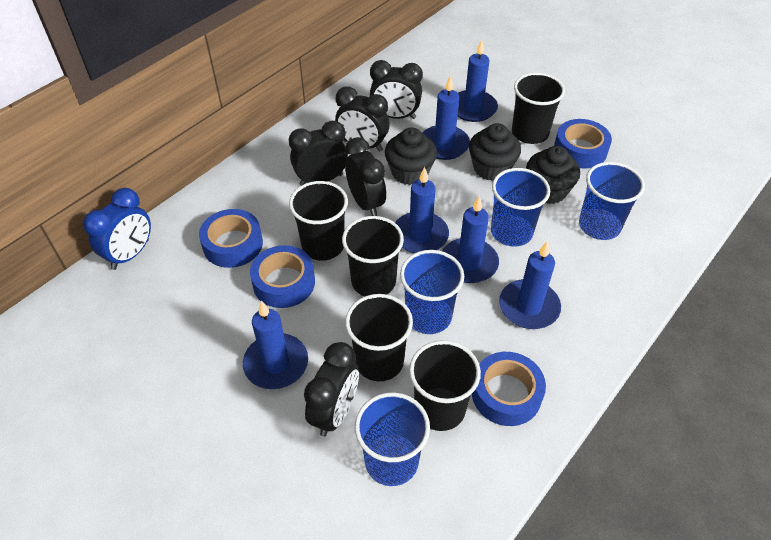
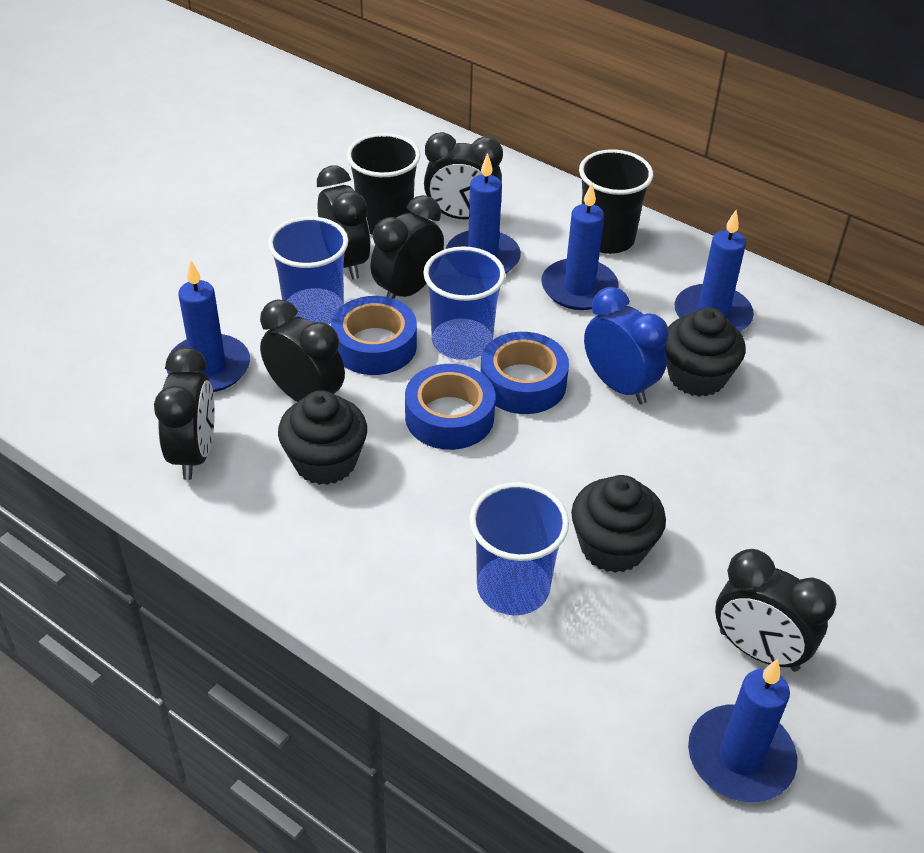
black clock: [289,121,348,186] [304,342,359,436] [335,86,390,152] [345,137,386,216] [370,60,423,119] = 5 -> [154,347,215,480] [260,299,345,402] [317,166,371,279] [370,195,444,299] [424,132,503,219] [715,549,836,672] = 6
black cup: [289,181,348,261] [342,216,404,296] [345,294,413,381] [409,340,481,431] [512,73,565,144] = 5 -> [347,133,420,235] [579,149,653,254] = 2
blue candle: [243,301,308,389] [395,167,449,253] [423,75,470,160] [442,196,499,283] [458,39,498,122] [499,241,561,329] = 6 -> [167,260,250,392] [446,153,521,274] [541,183,619,310] [675,210,754,332] [688,659,797,802] = 5
blue cup: [355,392,430,486] [400,250,464,334] [491,168,550,246] [579,162,645,240] = 4 -> [268,216,348,324] [423,246,505,360] [469,482,569,615] = 3
blue tape: [199,209,263,268] [250,245,315,308] [472,352,546,426] [554,119,612,169] = 4 -> [331,296,417,375] [405,364,495,450] [481,332,569,414] = 3

